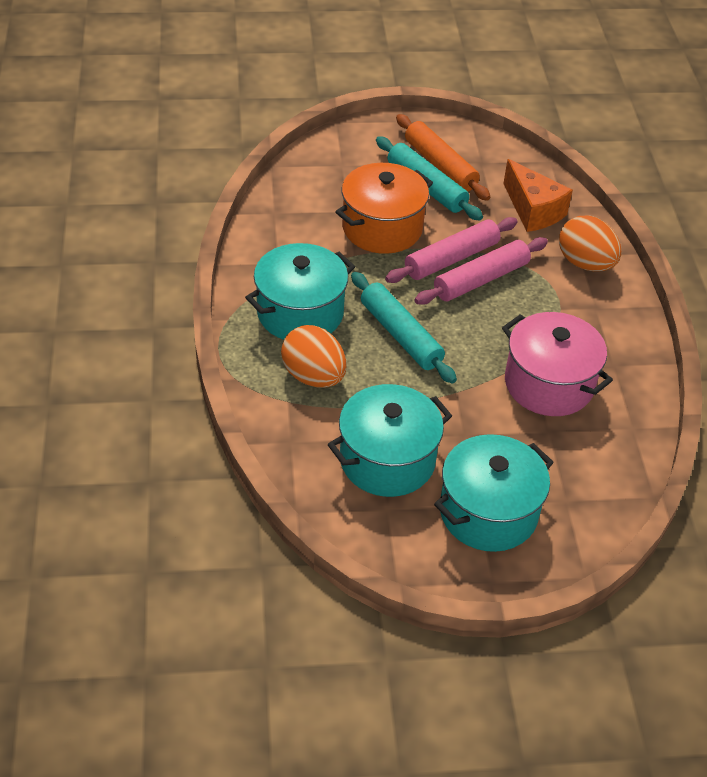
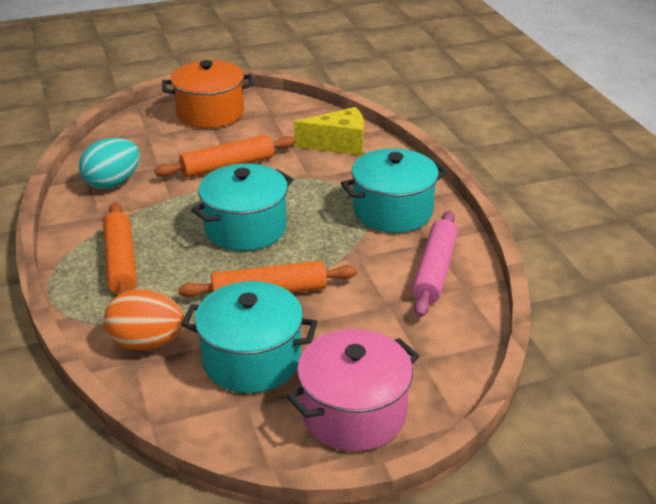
orange cheese: [503,159,573,232] = 1 -> none = 0
orange egg: [281,325,347,388] [559,216,622,271] = 2 -> [104,290,185,350] = 1
orange rolling pin: [396,114,490,201] = 1 -> [103,203,137,296] [155,135,296,178] [178,261,357,297] = 3
pink rolling pin: [385,217,518,283] [414,237,548,305] = 2 -> [412,210,458,317] = 1
turquoise egg: none = 0 -> [79,138,140,189] = 1
turquoise rolling pin: [351,272,457,384] [376,136,483,221] = 2 -> none = 0
yellow cheese: none = 0 -> [294,107,364,155] = 1

